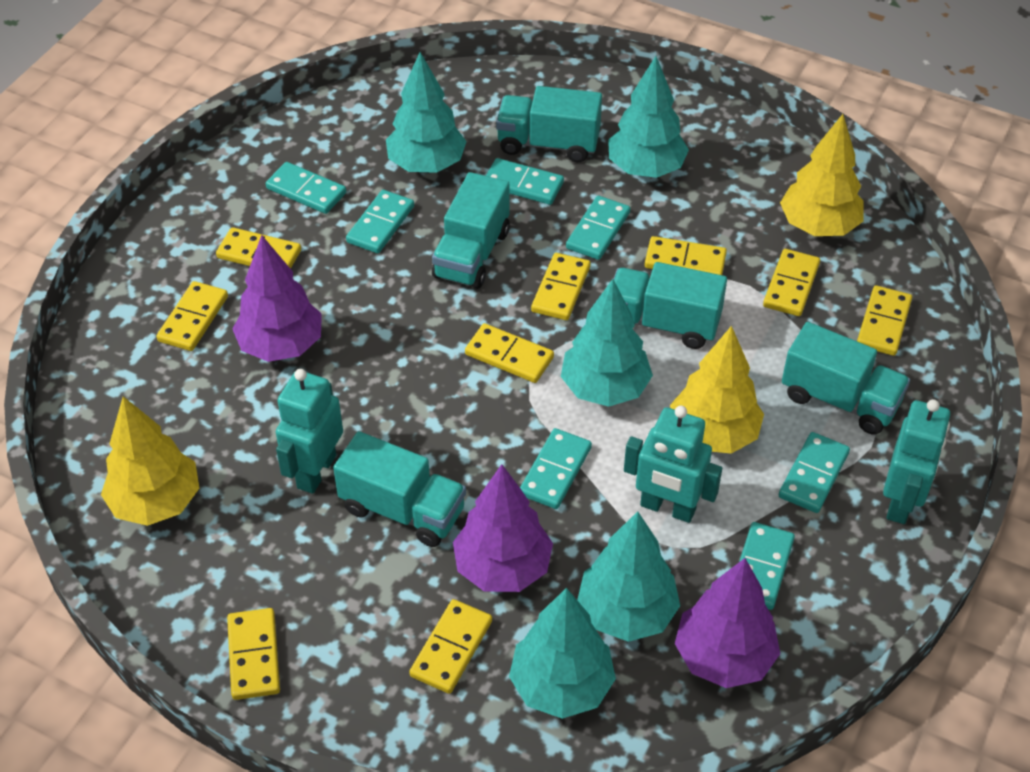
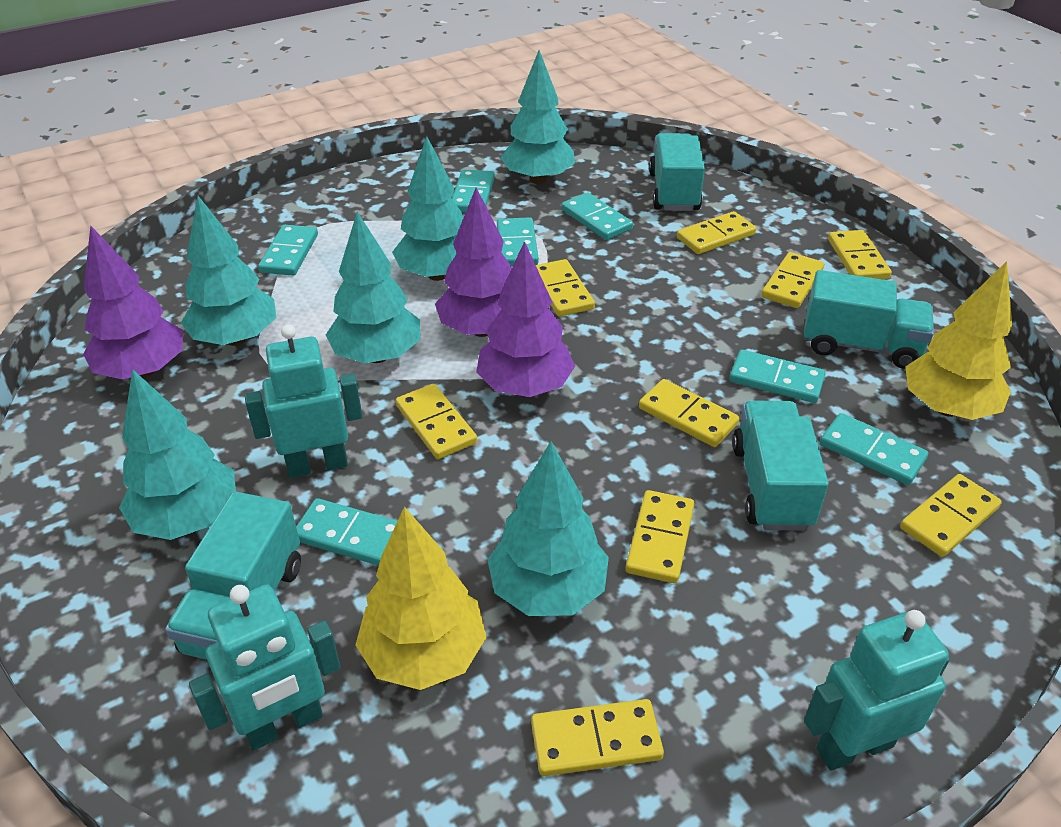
turquoise tree: [386,52,467,173] [509,588,616,719] [561,279,653,407] [577,511,680,642] [608,56,689,178] = 5 -> [119,369,236,540] [181,196,276,346] [326,211,420,363] [392,136,464,281] [487,441,609,616] [500,50,575,184] = 6
turquoise truck: [333,431,466,547] [432,172,510,289] [496,86,602,162] [613,262,727,349] [782,322,910,434] = 5 -> [165,491,301,660] [649,133,705,211] [732,401,829,531] [804,270,934,369] = 4
yellow tree: [101,396,199,526] [670,326,764,454] [780,114,864,236] = 3 -> [355,506,487,690] [905,261,1012,420] = 2

